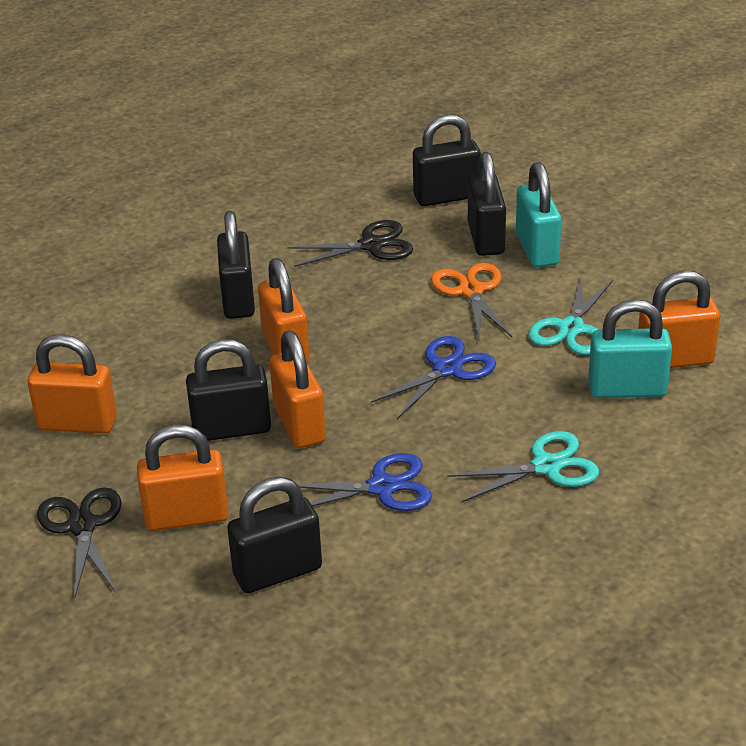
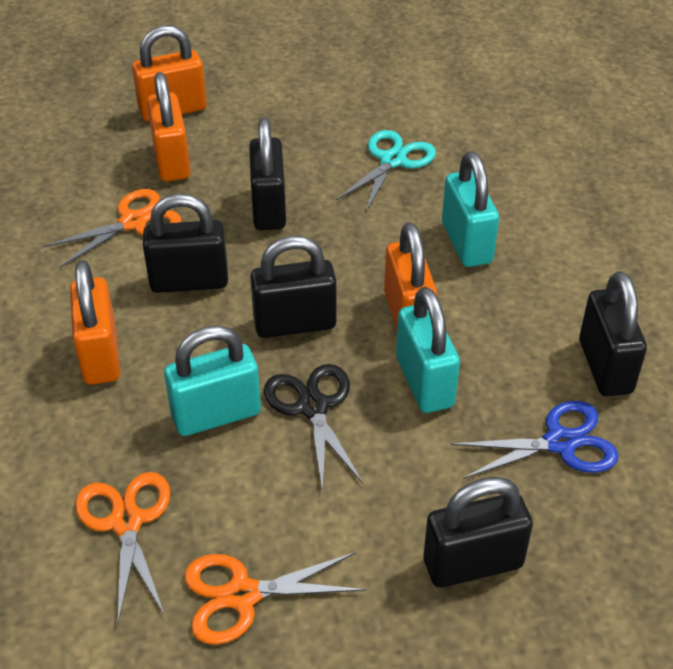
black scissors: [37,487,121,599] [287,220,413,267] = 2 -> [264,364,364,492] = 1
blue scissors: [298,453,432,511] [371,336,496,419] = 2 -> [451,401,619,479] = 1
orange padlock: [28,334,117,434] [137,425,229,531] [258,258,310,364] [269,330,326,448] [638,271,720,368] = 5 -> [70,260,120,385] [132,25,207,121] [147,72,190,181] [384,222,437,331] = 4
orange scissors: [431,263,512,340] = 1 -> [43,189,181,268] [75,472,171,625] [184,552,367,645] = 3
turquoise padlock: [516,162,562,267] [588,299,672,398] = 2 -> [164,325,261,436] [396,287,460,413] [442,151,499,267] = 3
turquoise scissors: [447,431,599,502] [529,276,613,355] = 2 -> [336,130,436,212] = 1

